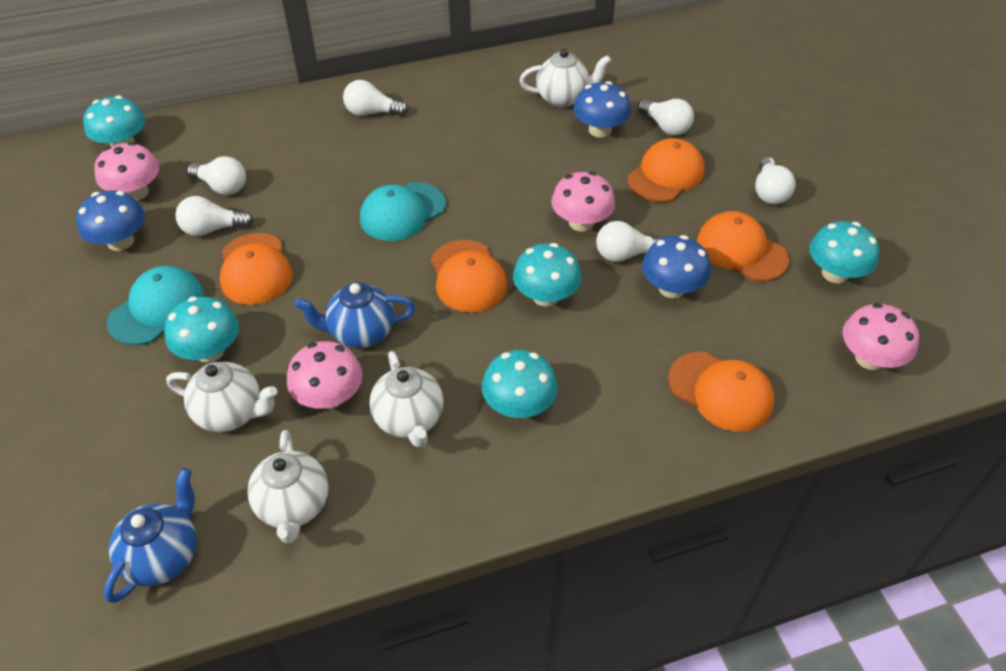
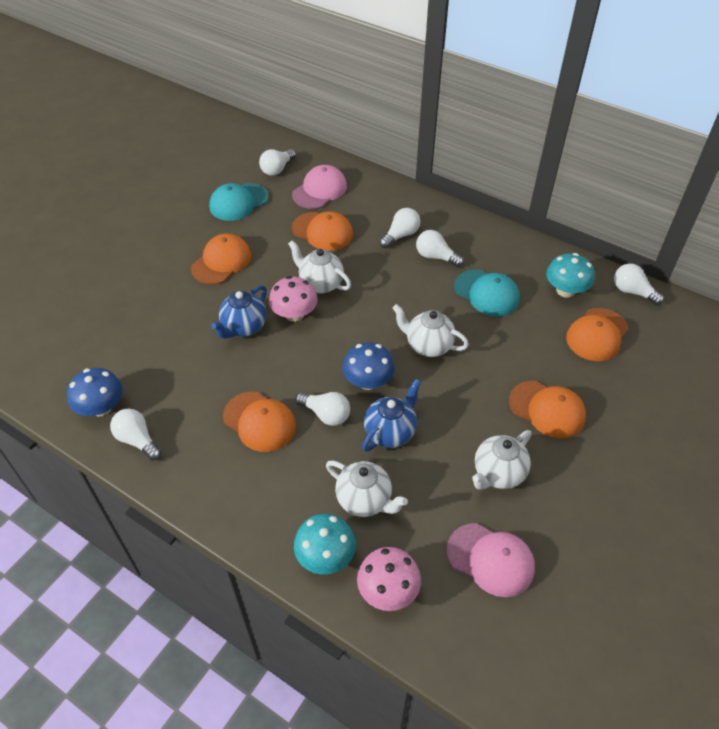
blue mushroom: [76,190,145,251] [573,81,631,138] [642,235,711,299] = 3 -> [67,368,123,416] [342,342,395,390] = 2
pink cap: none = 0 -> [292,165,347,209] [447,523,535,597] = 2
pink mushroom: [94,142,159,201] [287,341,363,409] [551,172,615,232] [843,303,919,370] = 4 -> [269,276,318,322] [357,547,421,611] = 2
turquoise mushroom: [83,96,145,147] [164,297,239,363] [482,350,558,418] [513,243,582,307] [809,221,879,284] = 5 -> [294,514,356,574] [546,253,595,298] = 2

